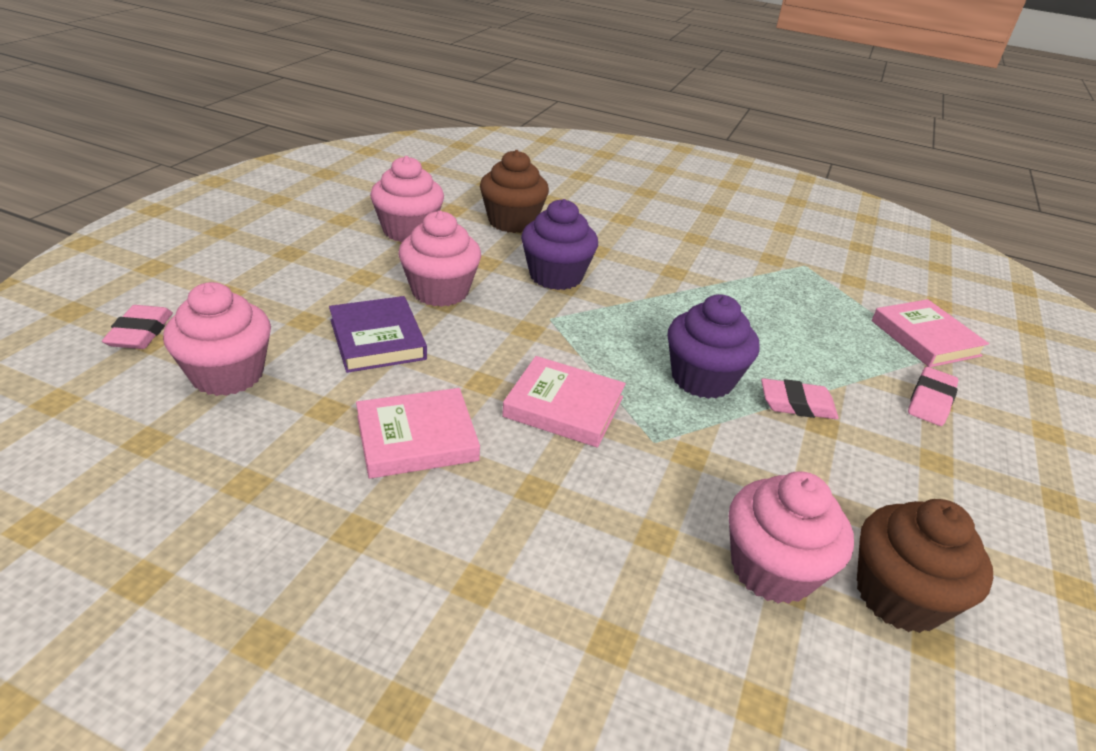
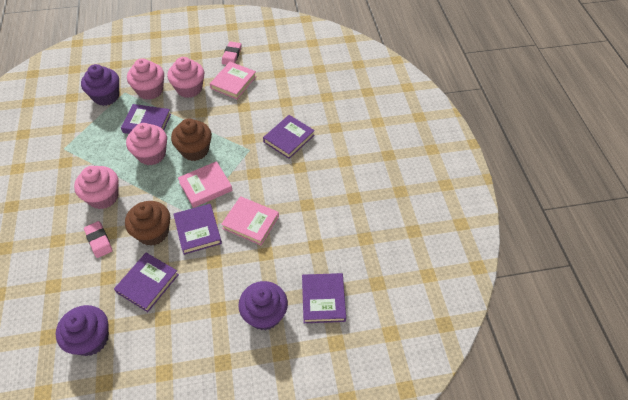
pink eraser: [102,305,173,349] [761,378,839,419] [908,367,958,426] = 3 -> [84,221,113,258] [222,41,241,65] = 2
purple book: [329,296,427,373] = 1 -> [114,253,179,312] [121,104,171,134] [173,204,222,255] [263,115,315,159] [302,273,346,323] = 5
purple cupcake: [521,199,598,290] [667,294,759,399] = 2 -> [56,305,109,356] [81,64,119,106] [238,281,288,330] = 3

